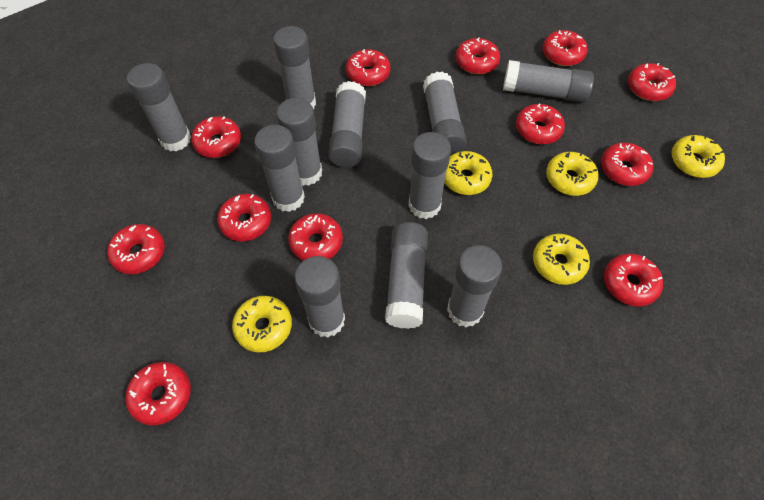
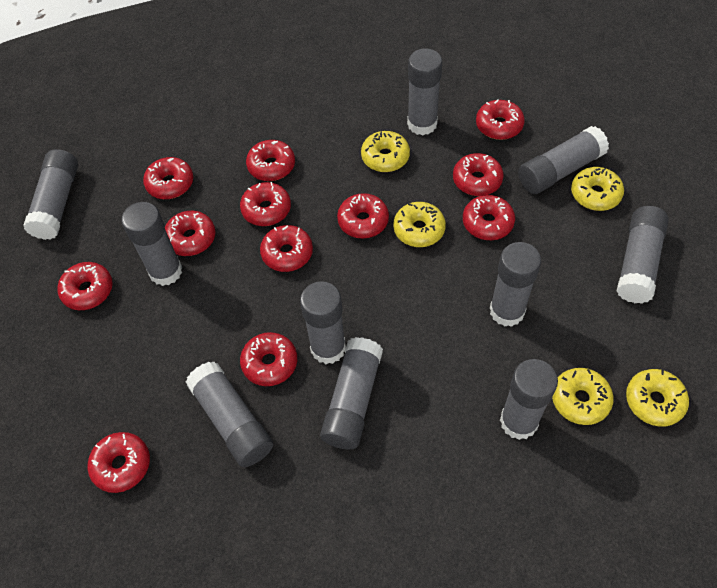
grey glue stick: [127,63,191,151] [254,125,305,212] [273,26,316,109] [276,98,322,186] [295,256,345,338] [328,81,366,168] [385,222,428,329] [409,132,451,219] [423,71,467,156] [447,245,502,327] [503,60,594,103] = 11 -> [23,149,78,240] [122,202,182,286] [186,362,273,467] [300,281,346,364] [320,337,383,449] [407,48,442,135] [490,242,541,327] [500,359,558,440] [518,126,609,194] [617,206,669,304] = 10

